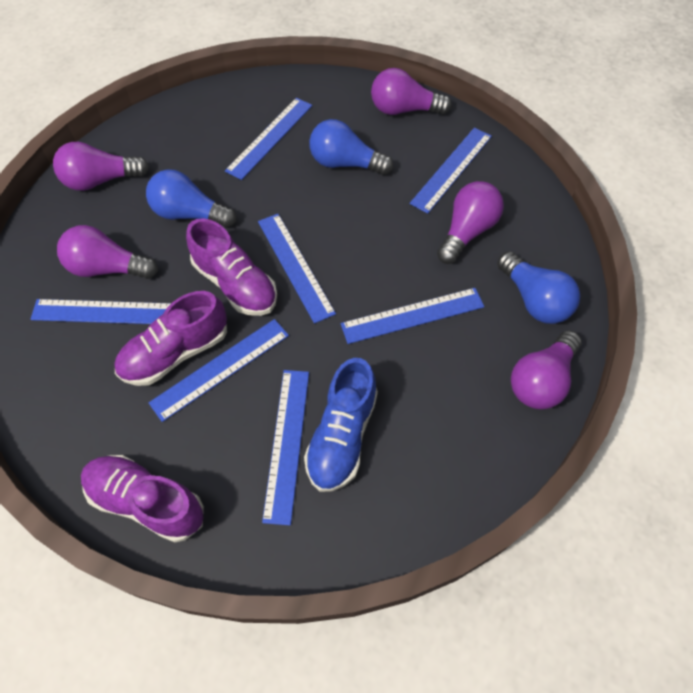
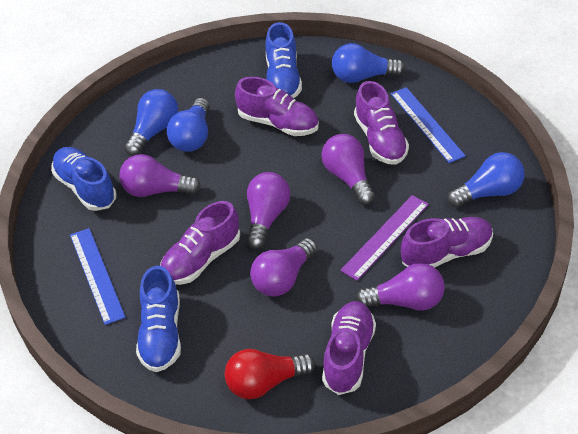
blue light bulb: [146,169,236,228] [309,119,393,175] [497,251,580,324] = 3 -> [124,89,178,156] [167,98,210,152] [332,43,405,83] [447,152,525,208] = 4
blue ruler: [30,299,171,324] [149,319,289,422] [225,98,312,180] [258,214,336,324] [262,370,309,525] [341,288,484,344] [409,128,492,214] = 7 -> [70,228,126,325] [391,87,466,163] = 2
blue shoe: [304,358,378,492] = 1 -> [51,147,116,211] [136,266,181,372] [266,22,302,98] = 3
purple ruler: none = 0 -> [340,195,429,281] = 1
purple shoe: [81,455,204,542] [114,291,227,386] [186,218,277,316] = 3 -> [160,201,240,285] [235,77,319,136] [322,301,376,395] [354,81,409,165] [401,217,493,268] = 5
red light bulb: none = 0 -> [225,349,315,399] = 1

